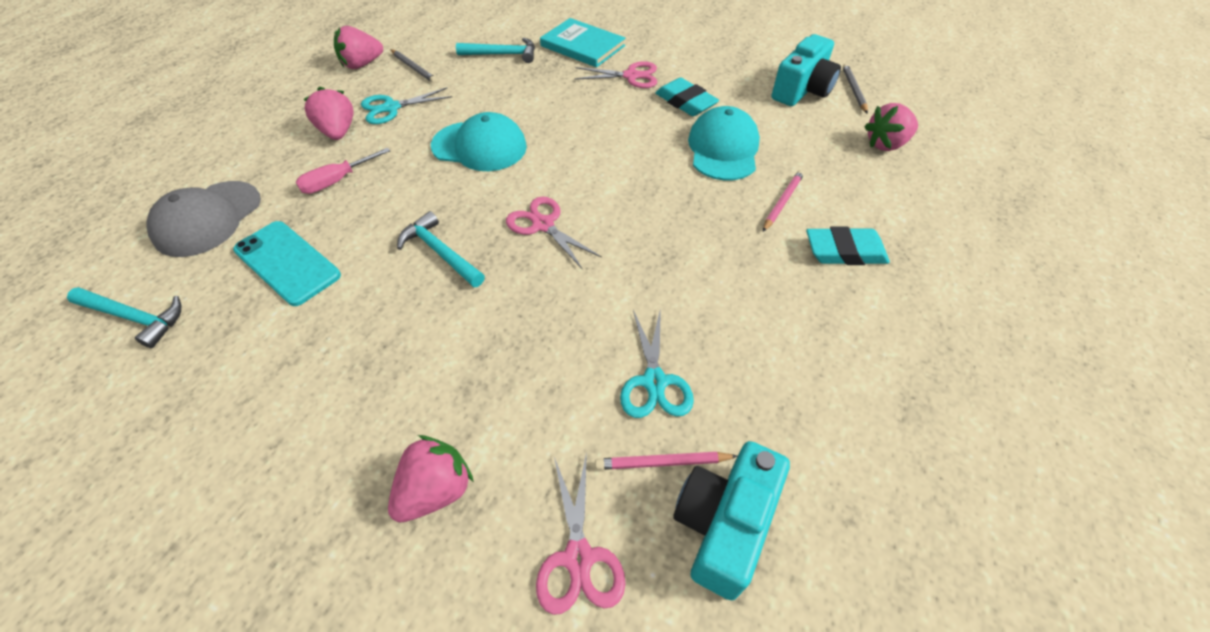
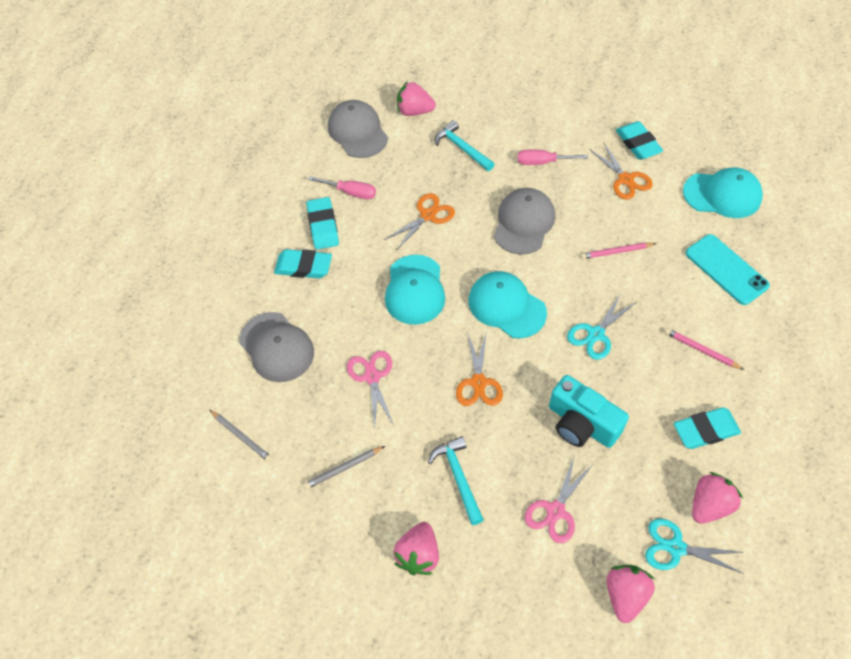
grey cap: [146,181,261,257] = 1 -> [239,312,314,382] [328,100,388,158] [494,188,555,255] = 3
orange scissors: none = 0 -> [385,193,455,250] [456,334,503,406] [590,142,653,200] = 3
pink scissors: [506,197,602,270] [536,452,625,615] [574,61,657,88] = 3 -> [347,351,394,430] [524,455,594,543] = 2
pink screwdriver: [296,148,390,194] = 1 -> [308,176,376,199] [518,150,588,165] = 2
turquoise book: [540,18,625,67] = 1 -> none = 0
turquoise camera: [673,441,790,600] [772,34,841,106] = 2 -> [549,375,629,448] = 1
turquoise cap: [431,112,527,171] [688,106,760,181] = 2 -> [385,255,445,325] [468,271,547,339] [683,167,763,218] = 3
turquoise eraser: [655,78,719,116] [806,227,890,265] = 2 -> [274,249,332,278] [307,197,339,250] [616,121,663,160] [674,407,741,449] = 4
turquoise hammer: [67,287,181,348] [397,211,485,287] [456,38,535,63] = 3 -> [428,436,484,525] [435,120,494,171] = 2

